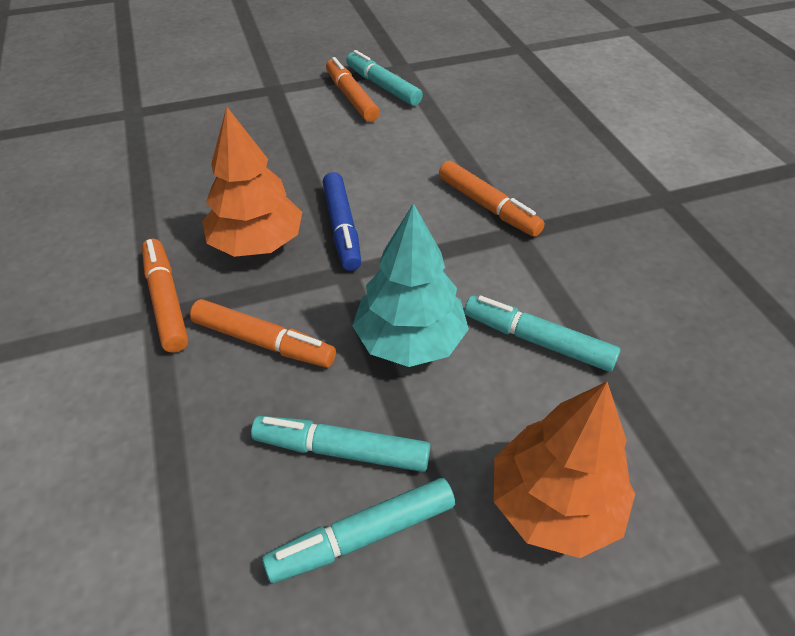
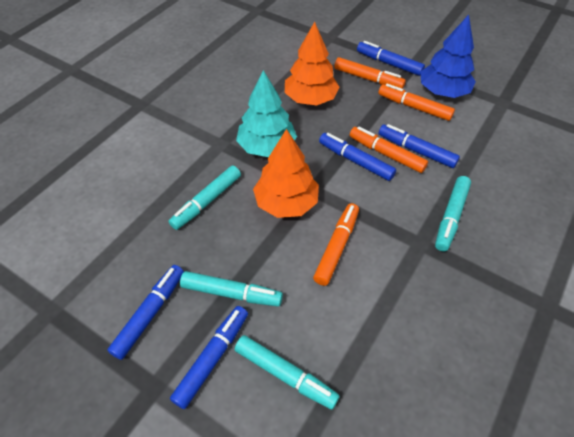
blue marker: [322,172,361,271] = 1 -> [107,265,184,360] [170,306,248,409] [319,133,396,181] [357,41,425,76] [379,124,460,168] = 5
blue tree: none = 0 -> [420,15,476,98] = 1

